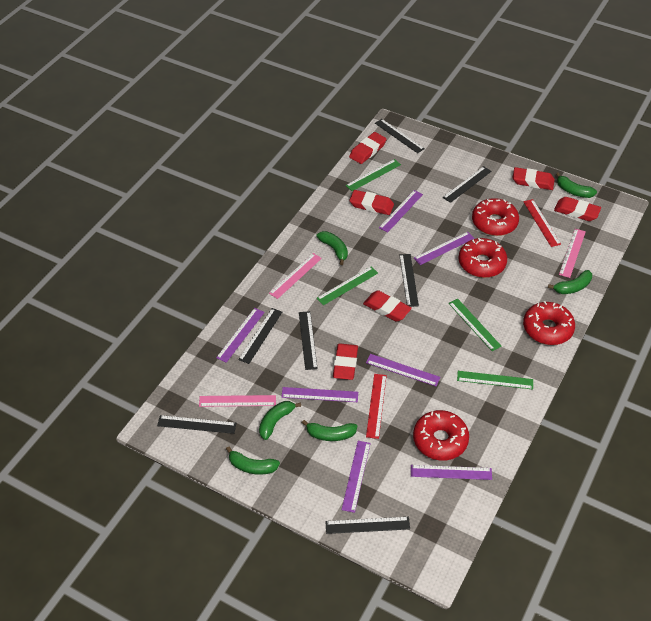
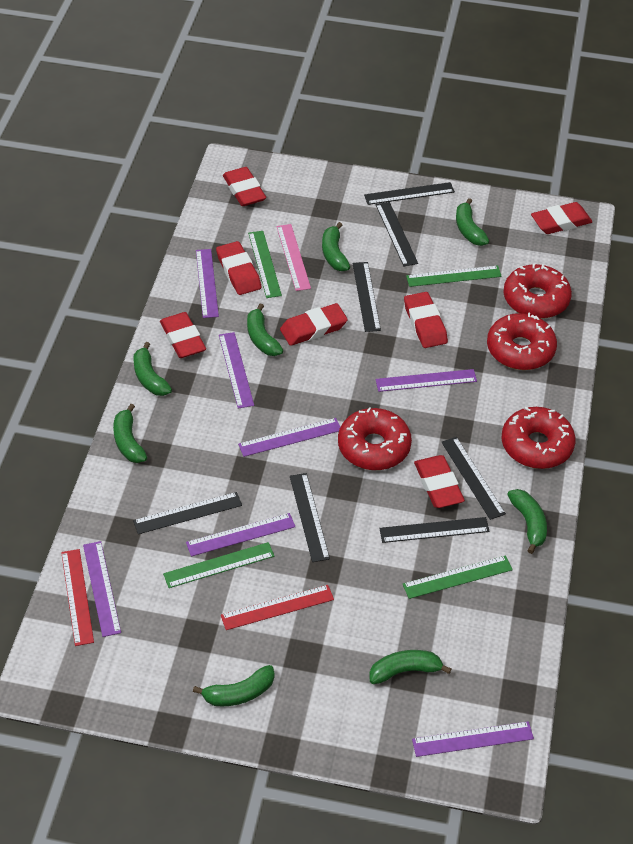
green banana: [226,446,280,475] [259,401,301,440] [302,420,357,441] [316,231,348,265] [548,270,592,294] [556,172,597,198] = 6 -> [113,404,147,463] [133,342,172,396] [193,665,275,706] [247,303,283,356] [322,222,350,271] [369,650,451,684] [456,198,489,246] [507,489,547,554] = 8
pink ruler: [199,395,276,407] [269,253,322,299] [559,229,586,278] = 3 -> [276,224,311,291] = 1
red eraser: [333,343,358,380] [349,132,387,164] [349,190,394,215] [363,290,412,322] [512,167,555,190] [554,197,601,221] = 6 -> [160,312,206,358] [216,241,261,295] [223,167,266,206] [280,303,348,346] [404,292,448,348] [414,455,465,508] [531,202,592,234] = 7

